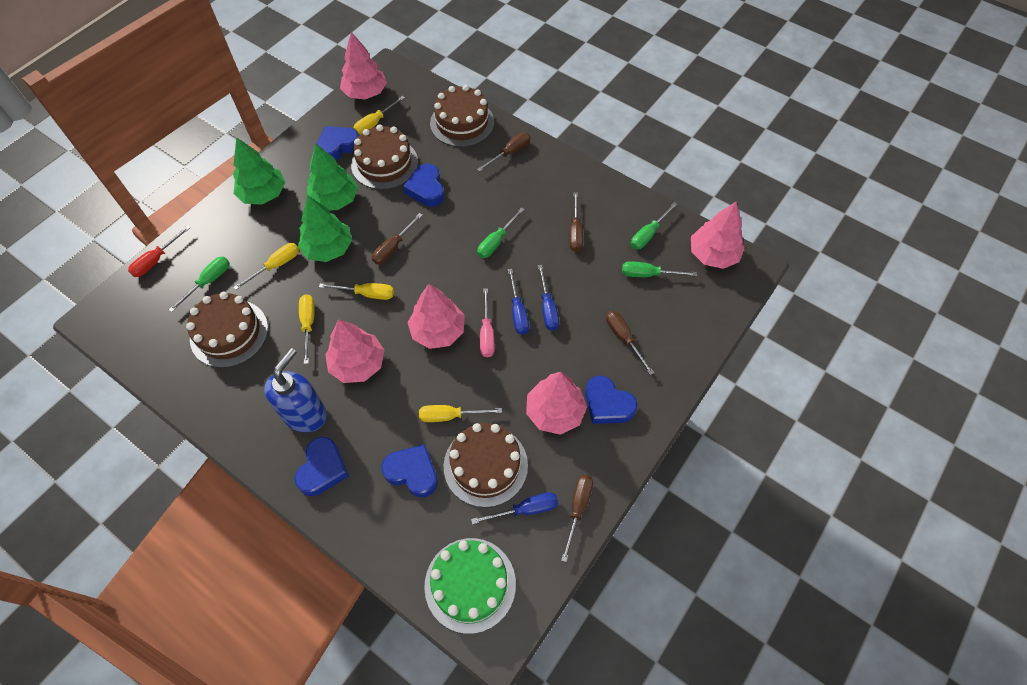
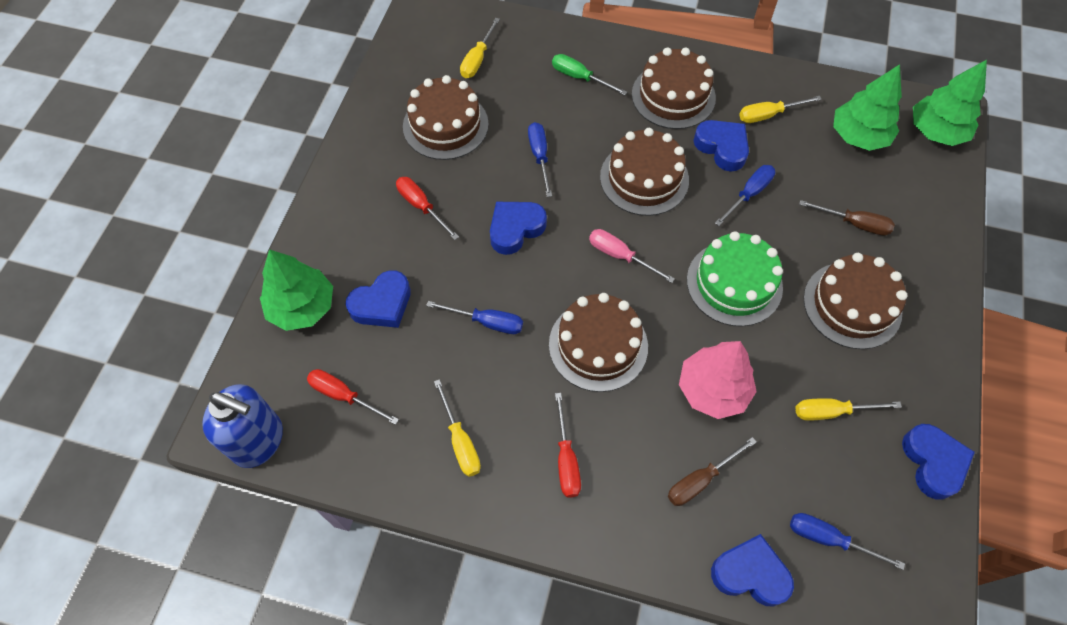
blue screwdriver: [471,492,558,524] [508,269,529,335] [538,265,559,331] = 3 -> [426,301,523,334] [528,122,552,197] [715,165,775,226] [790,513,905,570] = 4
brown cake: [186,292,268,368] [351,125,418,190] [430,85,494,147] [444,423,528,508] = 4 -> [403,75,489,160] [549,293,648,392] [600,128,689,216] [632,48,716,129] [804,253,908,349] = 5
brown screwdriver: [372,213,423,265] [477,132,530,171] [561,475,593,562] [569,192,583,252] [606,311,654,375] = 5 -> [668,437,757,506] [799,200,895,236] = 2
green screwdriver: [169,256,230,312] [477,207,525,258] [622,261,697,277] [631,202,678,249] = 4 -> [552,54,627,95] = 1
pink tree: [325,319,384,383] [340,32,387,99] [408,284,465,349] [526,372,587,435] [691,202,745,269] = 5 -> [679,341,757,419] = 1
red screwdriver: [128,225,191,277] = 1 -> [307,369,399,425] [396,177,459,240] [555,393,581,497] = 3
yellow screwdriver: [233,243,299,290] [299,294,315,364] [319,283,394,300] [353,96,405,135] [419,405,502,422] = 5 -> [434,379,481,477] [460,18,500,78] [739,96,822,123] [796,398,902,421] = 4

